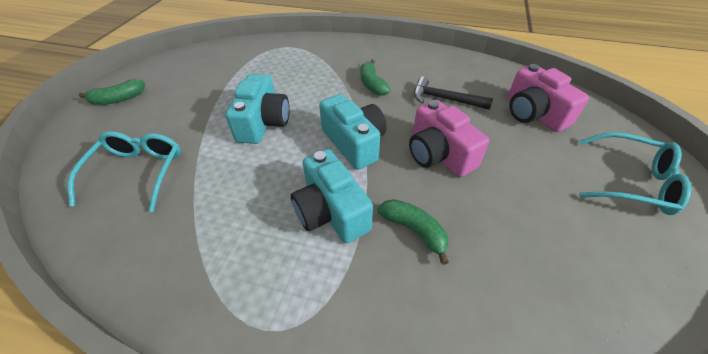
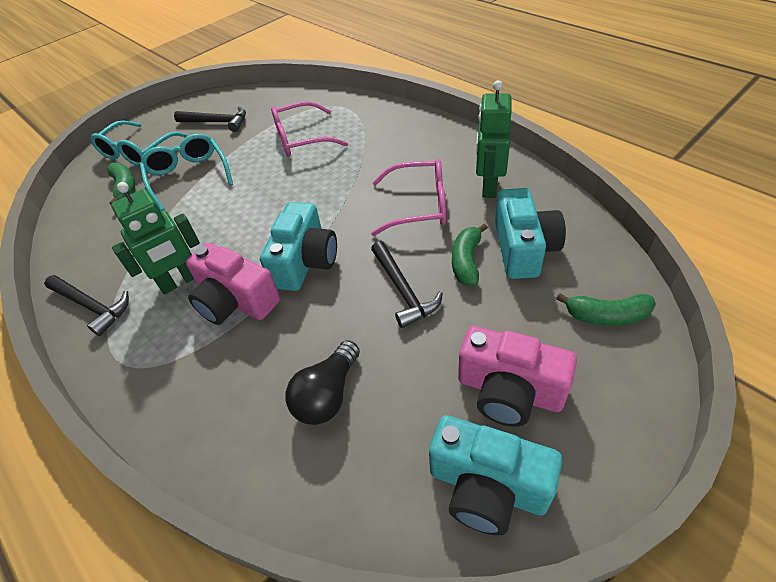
black hammer: [414,76,493,110] = 1 -> [44,275,129,336] [174,106,246,132] [371,241,443,328] = 3
black light bulb: none = 0 -> [286,340,360,425] = 1
green robot: none = 0 -> [111,182,200,294] [476,80,511,198] = 2
pink glasses: none = 0 -> [271,101,348,157] [371,159,446,236] = 2

